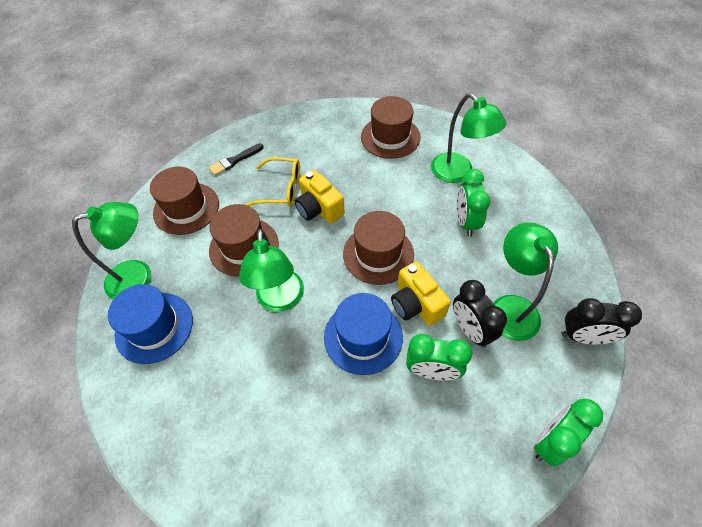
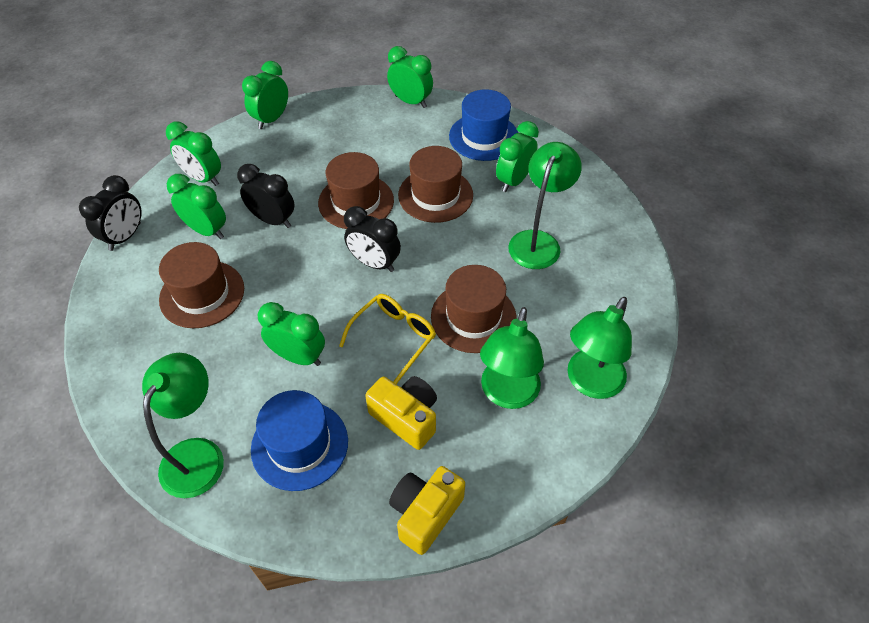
black brush: [209,143,264,176] = 1 -> none = 0
black clock: [453,280,507,348] [561,298,642,345] = 2 -> [79,175,141,251] [237,164,295,228] [344,206,401,272] = 3
green clock: [406,334,472,381] [457,169,490,237] [534,399,603,467] = 3 -> [166,122,221,186] [167,174,226,239] [242,61,288,129] [258,302,325,366] [387,46,433,108] [496,121,539,192] = 6

